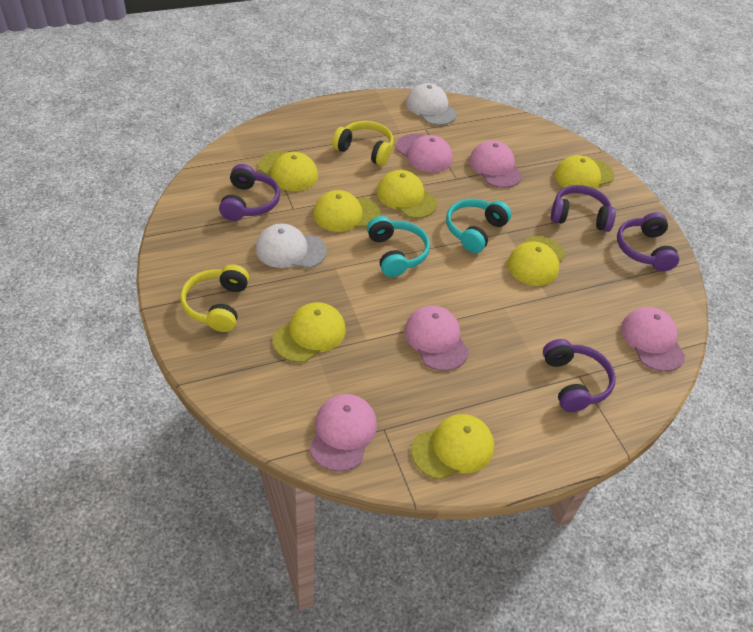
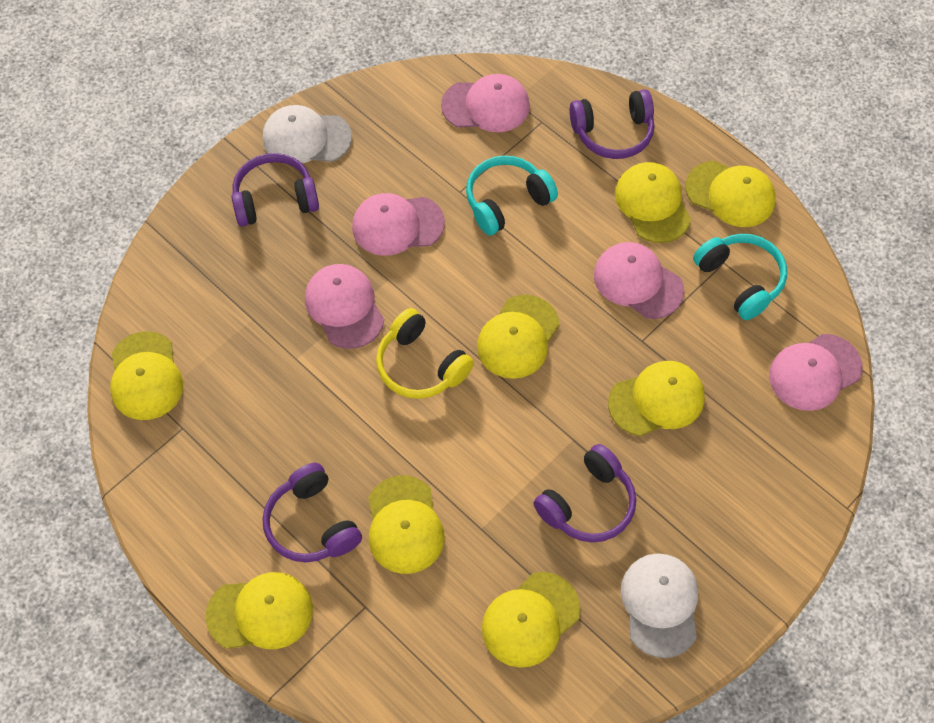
yellow cap: [258,151,318,191] [273,302,346,363] [313,190,381,232] [377,170,437,218] [411,414,494,480] [507,236,565,286] [554,155,614,189] = 7 -> [110,331,183,420] [205,572,313,649] [368,475,445,574] [477,295,559,379] [482,572,580,668] [608,361,705,436] [615,162,691,243] [685,161,776,227] = 8
yellow headphones: [180,264,249,332] [332,121,394,166] = 2 -> [376,308,474,399] = 1

